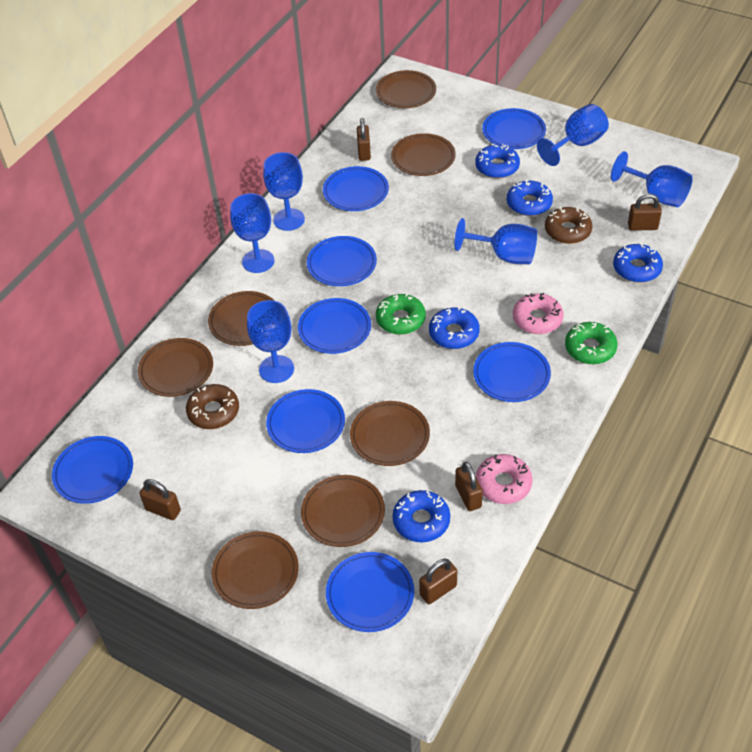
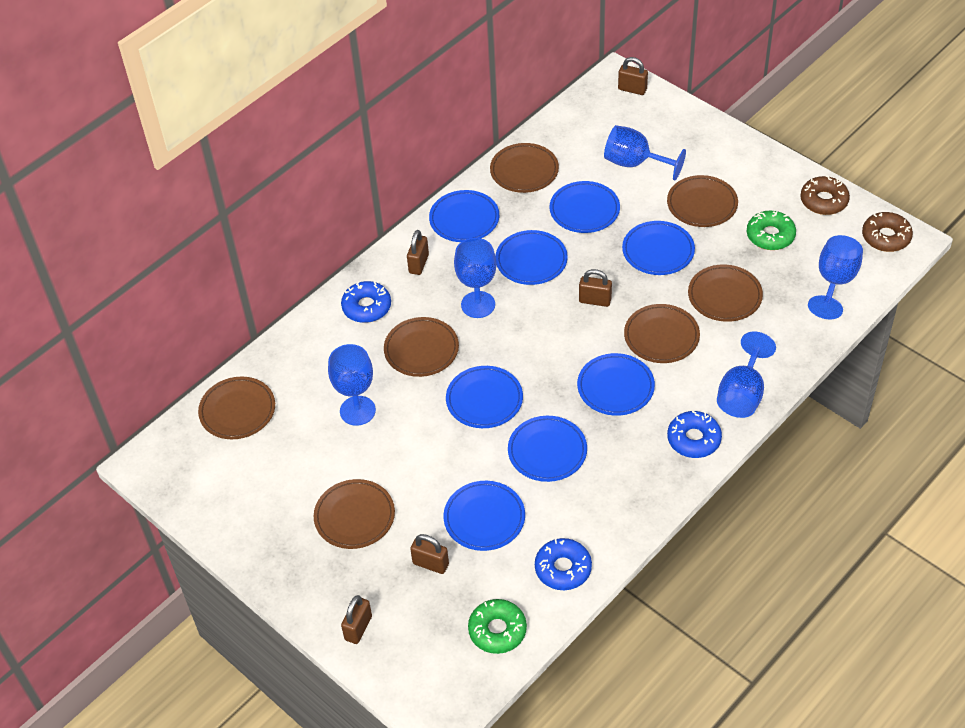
blue donut: [393,490,450,542] [429,307,480,349] [475,144,520,178] [507,179,553,216] [613,243,663,282] = 5 -> [341,281,391,323] [535,538,592,590] [667,411,722,458] = 3
blue goblet: [230,193,274,273] [247,300,294,383] [263,152,305,231] [454,218,537,264] [537,104,609,166] [611,151,693,207] = 6 -> [328,344,376,426] [454,238,497,318] [604,125,686,180] [717,331,776,418] [808,235,863,319] = 5
pink donut: [476,454,533,504] [513,293,564,334] = 2 -> none = 0

